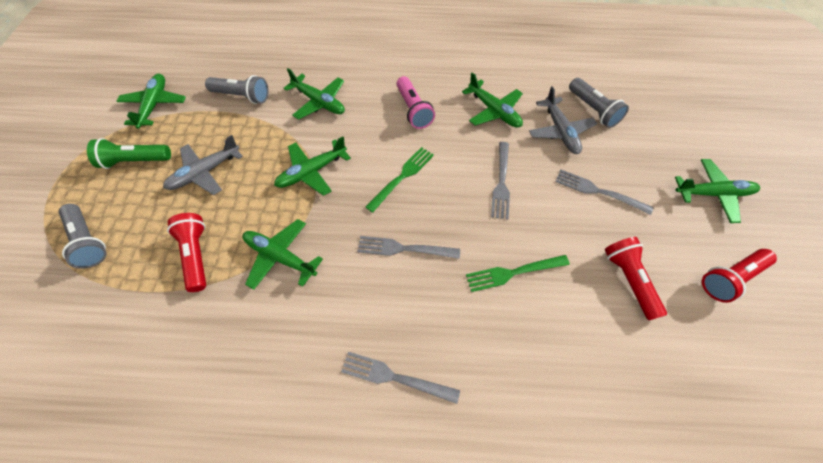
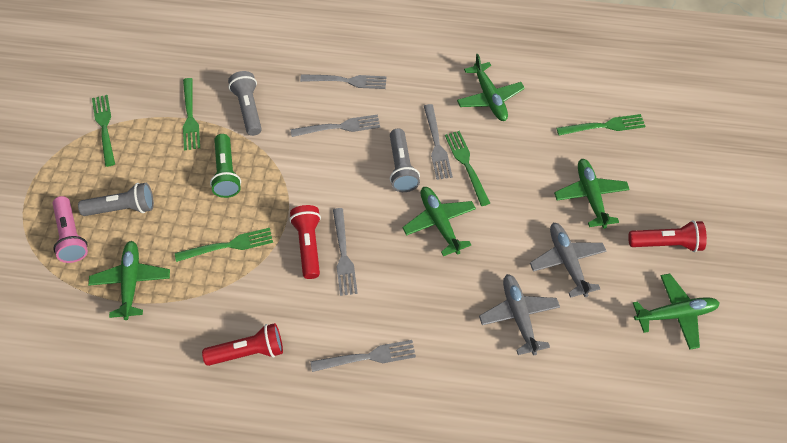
green fork: [366,147,434,212] [466,255,570,292] = 2 -> [92,95,115,167] [175,228,273,262] [183,78,200,150] [445,131,490,206] [557,114,646,135] = 5
green plane: [116,74,186,129] [243,219,323,290] [274,136,351,196] [284,68,345,120] [462,72,523,128] [675,159,760,223] = 6 -> [88,241,170,320] [402,187,476,256] [457,54,525,121] [554,159,630,229] [633,274,720,350] = 5
grey fork: [341,352,460,404] [357,236,460,259] [491,142,510,219] [555,170,653,215] = 4 -> [290,115,380,137] [300,74,387,89] [311,340,416,372] [333,208,358,296] [424,104,453,180] = 5

